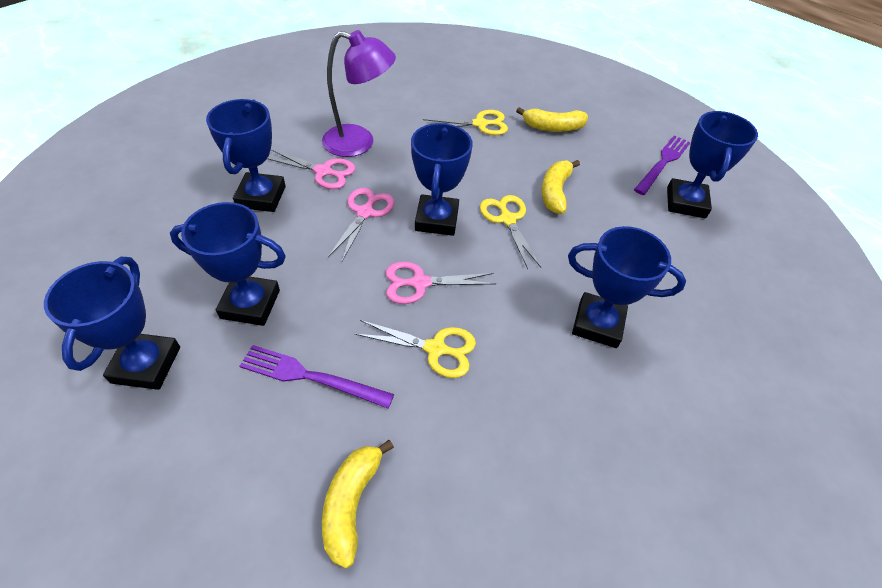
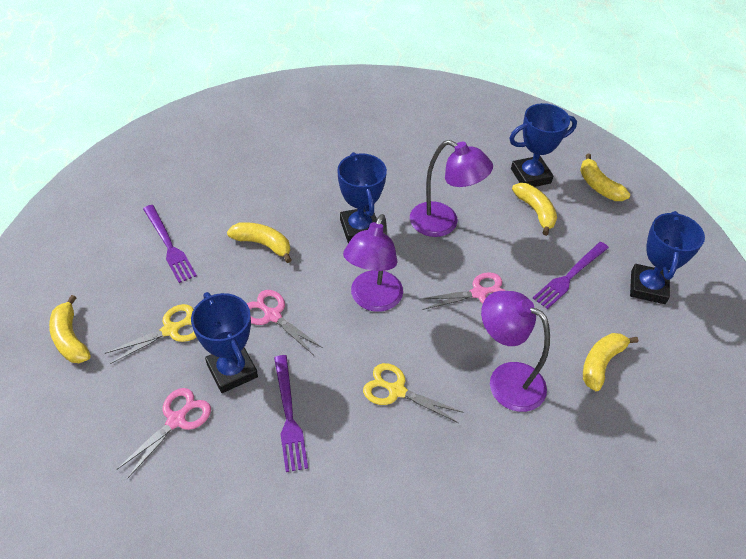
blue trophy: [44,257,180,390] [170,202,286,326] [206,99,286,212] [411,123,473,236] [568,226,686,348] [667,111,758,218] = 6 -> [191,292,258,393] [337,152,387,243] [509,103,577,187] [630,211,705,304] = 4
purple fork: [239,345,394,409] [634,135,691,195] = 2 -> [143,205,197,283] [274,355,308,472] [533,242,609,309] = 3
purple lamp: [322,30,396,157] = 1 -> [343,214,403,312] [410,140,493,237] [481,291,550,412] = 3
yellow banana: [322,440,394,568] [516,107,588,132] [541,160,580,214] = 3 -> [49,295,91,363] [227,222,291,263] [512,183,557,236] [580,154,630,201] [583,333,638,391] = 5
yellow scissors: [355,320,476,378] [423,110,508,135] [480,195,541,269] = 3 -> [105,304,196,364] [363,363,462,423] = 2

